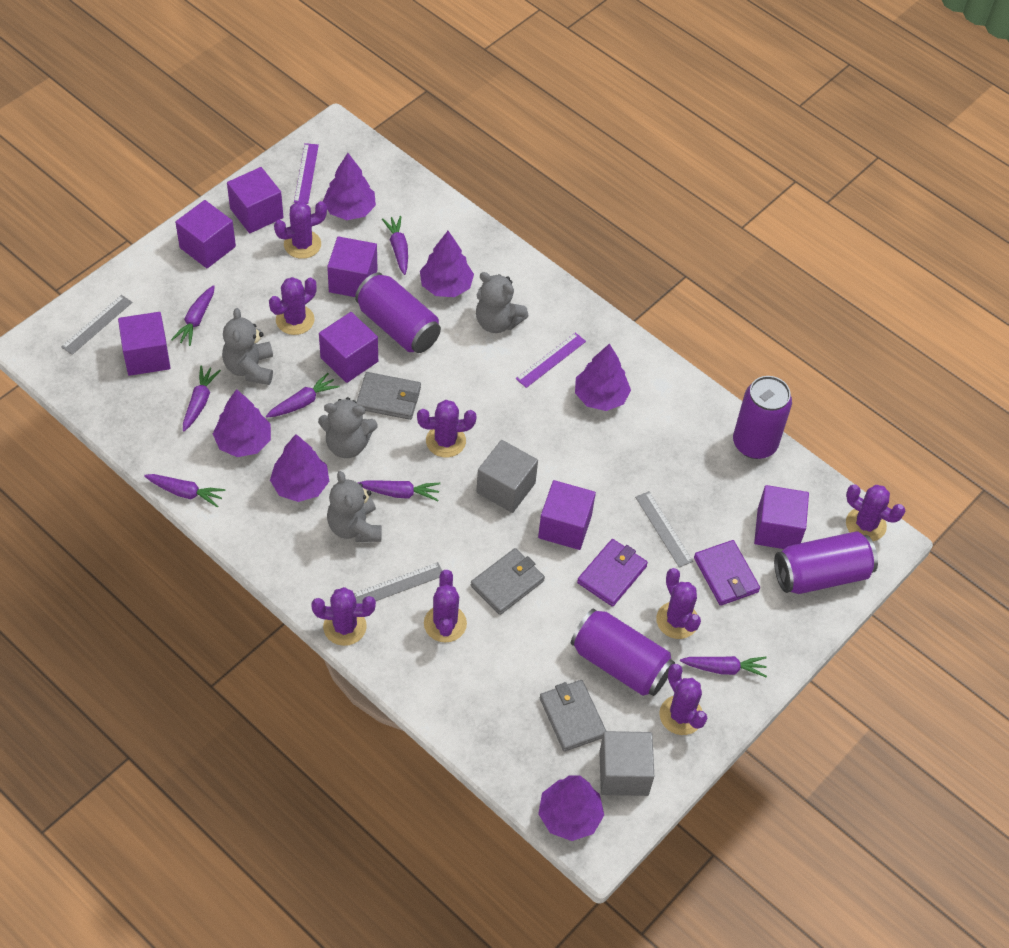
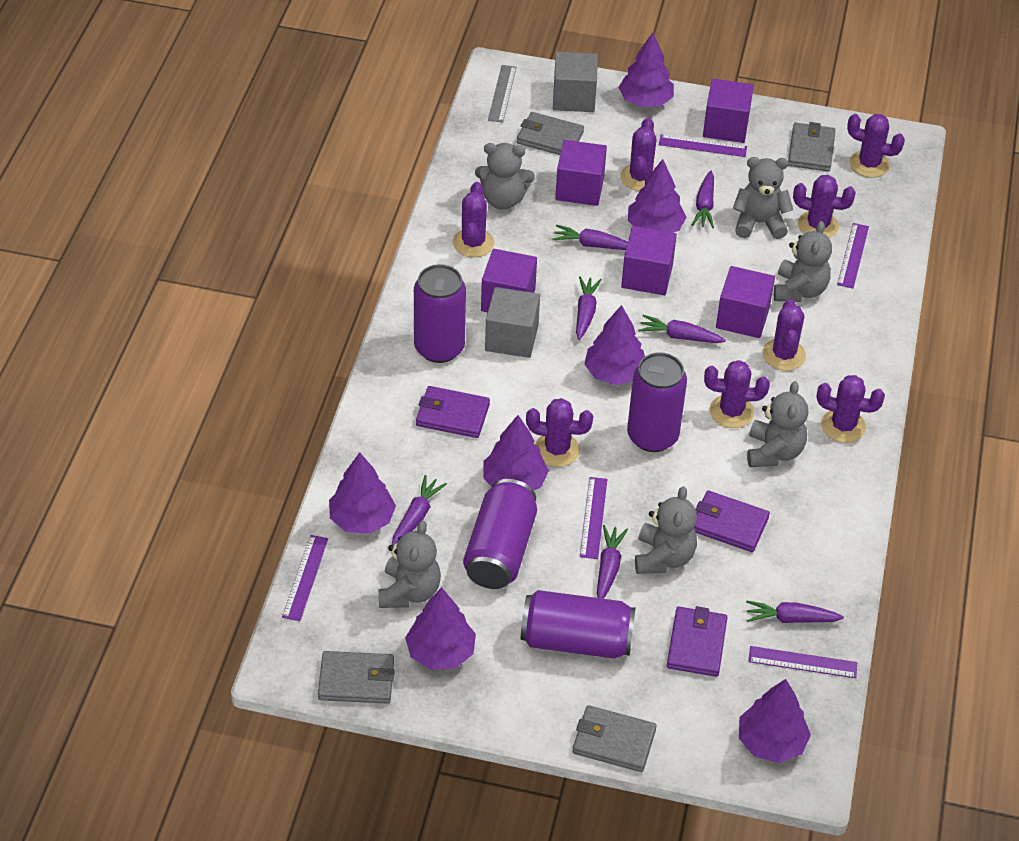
grey ruler: [61,295,132,355] [354,562,442,604] [635,491,693,568] = 3 -> [488,65,517,123] = 1
grey teddy bear: [222,308,273,385] [318,397,378,458] [327,471,382,542] [476,272,529,333] = 4 -> [379,520,441,608] [475,143,535,210] [635,486,697,574] [733,157,793,239] [747,381,808,467] [774,221,832,302] = 6
grey wallet: [356,372,421,420] [471,548,545,615] [540,680,606,752] = 3 -> [318,651,395,704] [517,112,584,155] [573,705,657,772] [788,122,836,172] = 4
purple cube: [118,312,170,376] [175,200,236,268] [227,167,283,233] [319,312,378,383] [327,236,378,297] [538,480,596,550] [754,485,809,549] = 7 -> [481,249,537,312] [555,140,607,206] [621,226,677,295] [703,79,754,143] [716,266,775,338] = 5
purple ruler: [294,143,319,204] [516,333,586,388] = 2 -> [282,535,328,621] [580,477,607,559] [659,134,747,157] [748,646,857,678] [837,223,869,288] = 5
purple tree: [213,389,271,457] [270,434,329,502] [323,153,376,220] [420,231,474,297] [538,775,604,841] [575,344,631,411] = 6 -> [329,452,396,534] [405,587,476,670] [483,415,549,491] [584,305,645,385] [618,32,674,107] [628,159,687,232] [739,679,811,763] = 7
purple wallet: [577,539,648,607] [694,540,760,606] = 2 -> [416,386,490,438] [667,606,727,677] [694,491,770,552] = 3

